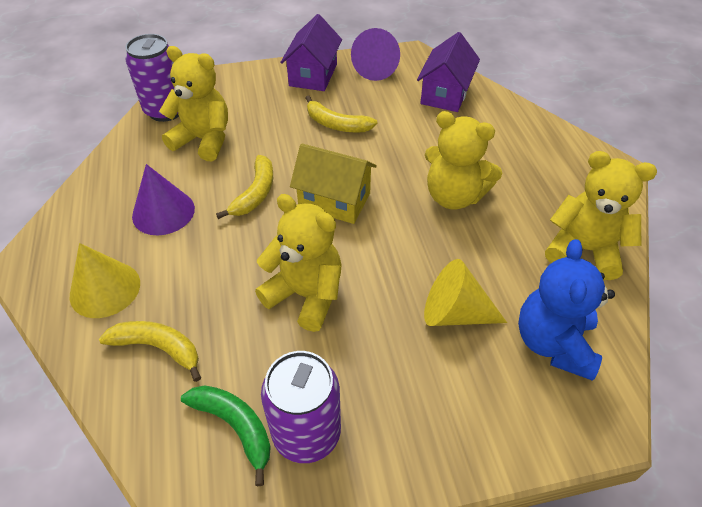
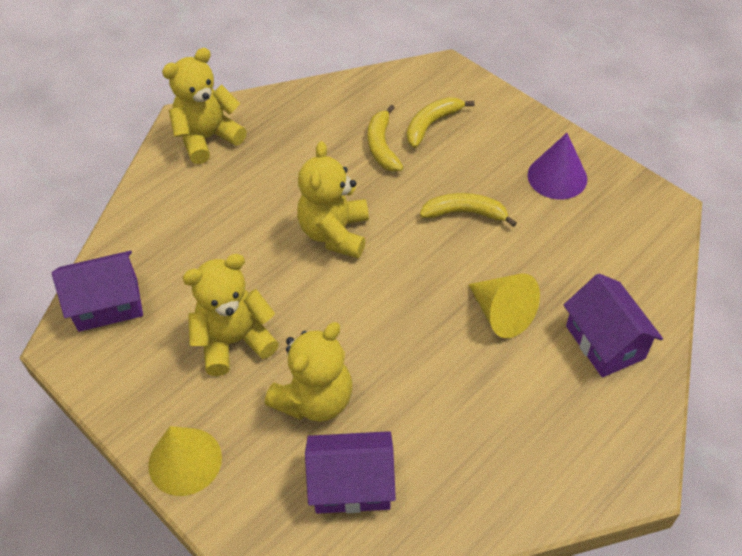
blue teddy bear: [518,239,615,381] = 1 -> none = 0
green banana: [181,385,271,486] = 1 -> none = 0
purple can: [125,34,179,122] [261,351,341,463] = 2 -> none = 0
purple cone: [132,164,195,235] [351,28,400,81] = 2 -> [527,133,587,199] = 1
purple house: [280,14,342,91] [417,32,480,112] = 2 -> [52,251,143,332] [305,431,396,514] [564,274,663,378] = 3
yellow house: [290,143,377,224] = 1 -> none = 0

